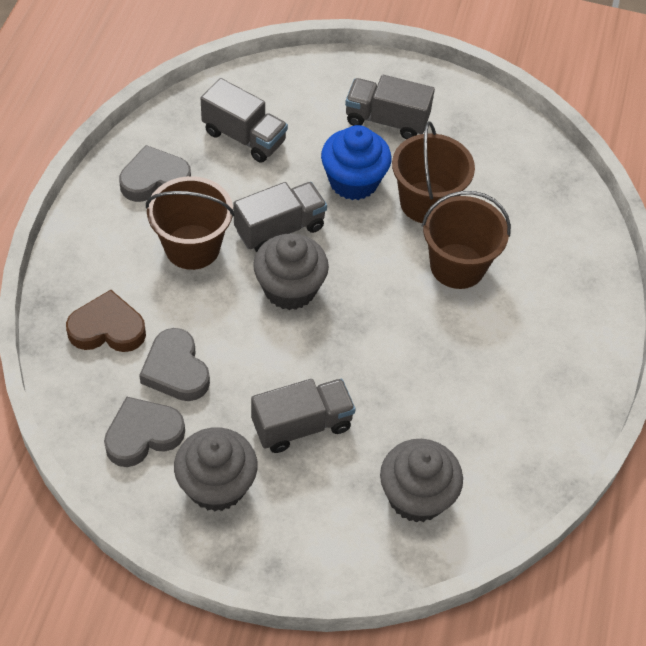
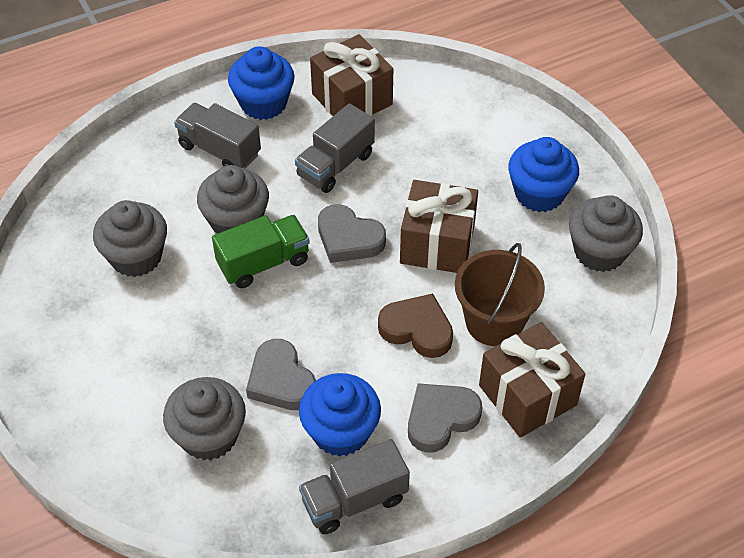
blue cupcake: [321,125,391,200] = 1 -> [228,46,295,120] [299,373,381,457] [508,137,579,212] = 3
brown bucket: [146,176,235,270] [392,121,475,223] [422,191,511,289] = 3 -> [455,243,545,346] = 1
brown gift: none = 0 -> [310,34,393,116] [400,180,478,273] [479,322,585,438] = 3
green truck: none = 0 -> [212,215,310,288] = 1
grey cupcake: [174,427,258,511] [253,234,329,310] [380,439,463,523] = 3 -> [93,200,167,277] [163,377,246,461] [197,165,269,234] [569,195,643,272] = 4
grey truck: [201,78,288,162] [233,182,327,252] [251,379,356,453] [345,75,435,139] = 4 -> [174,103,261,169] [295,103,375,193] [299,439,410,534] = 3

